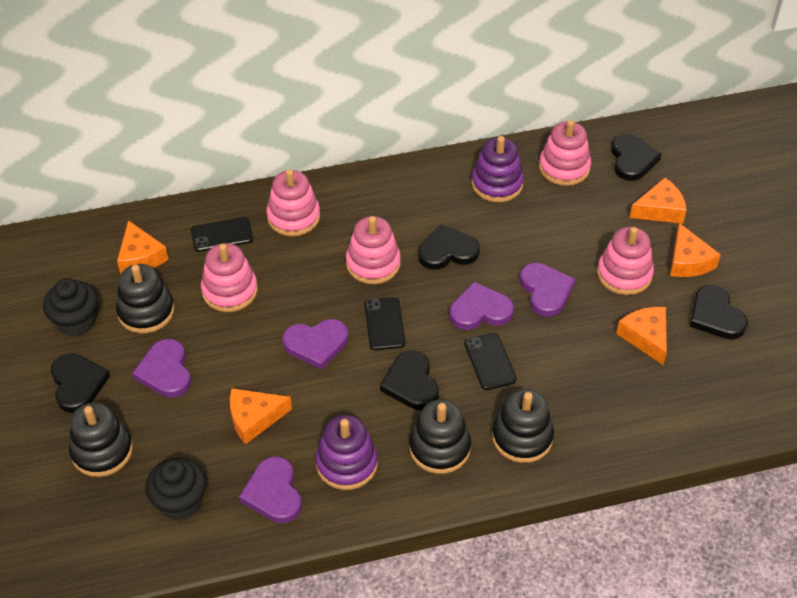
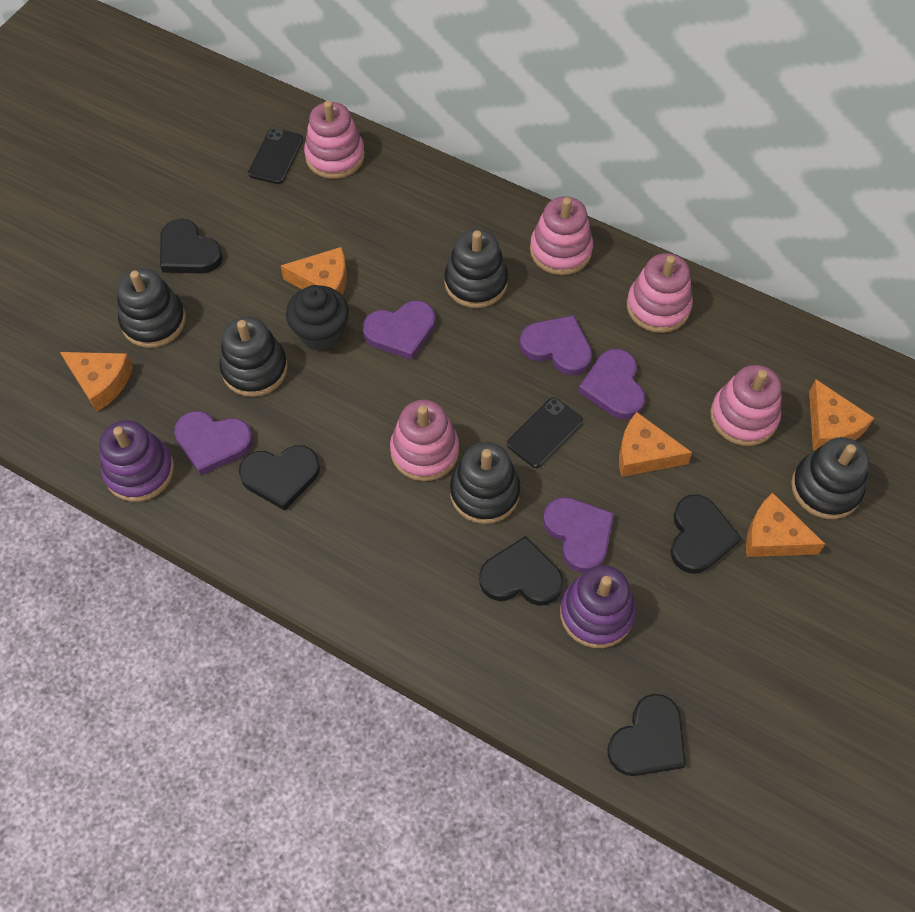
black cupcake: [43,278,98,337] [145,457,207,521] = 2 -> [286,285,349,351] = 1
black phone: [191,217,254,252] [364,297,406,350] [464,333,517,390] = 3 -> [248,128,303,184] [507,397,583,468] = 2
black stacking toy: [69,402,133,477] [116,264,174,334] [409,399,471,474] [492,389,554,463] = 4 -> [117,268,186,348] [219,316,288,397] [444,229,508,308] [450,442,521,524] [791,437,869,519] = 5

